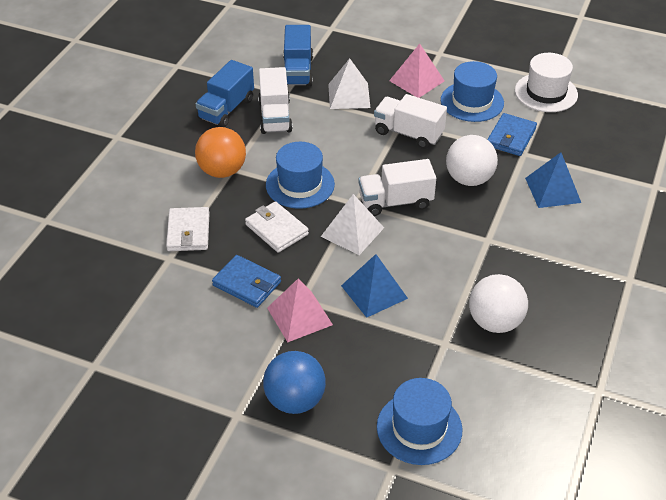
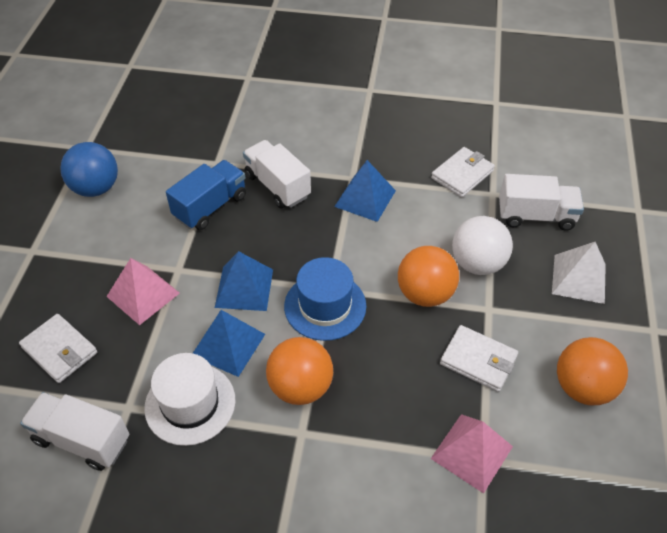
blue hat: [266,142,335,209] [377,378,462,465] [441,61,504,122] = 3 -> [284,257,366,341] = 1
blue pyramid: [341,254,408,318] [525,152,581,208] = 2 -> [193,310,265,377] [215,251,273,311] [334,160,396,222] = 3
blue truck: [196,60,254,127] [283,25,313,87] = 2 -> [166,160,246,230] = 1
blue wallet: [212,255,281,308] [487,113,537,156] = 2 -> none = 0
orange ball: [195,127,246,178] = 1 -> [266,337,333,405] [398,246,459,307] [557,337,628,405] = 3
white ball: [446,135,498,186] [469,274,528,333] = 2 -> [452,216,513,275] = 1
white pyramid: [321,194,384,255] [328,58,370,109] = 2 -> [552,242,606,304] = 1
white wallet: [166,207,209,251] [245,201,309,253] = 2 -> [19,314,97,383] [431,147,495,197] [440,325,518,392] = 3

